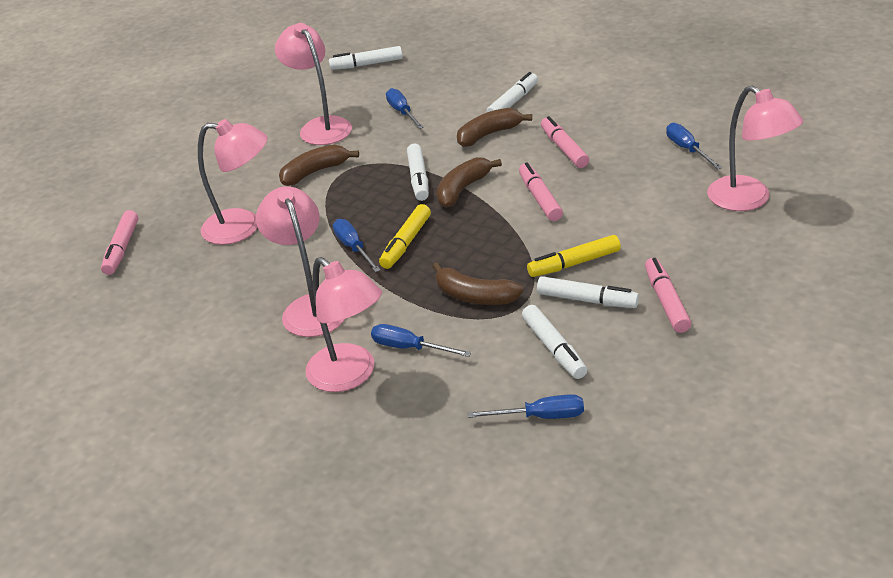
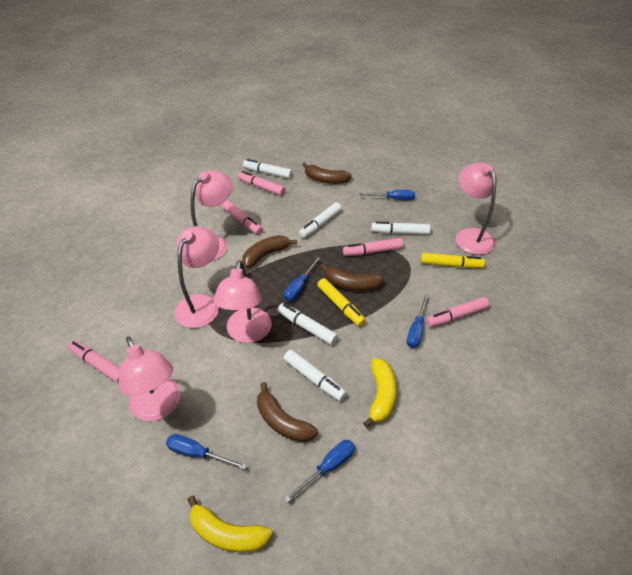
pink marker: [101,210,138,275] [519,162,563,221] [541,116,589,168] [645,258,692,333] = 4 -> [68,340,120,383] [222,200,263,234] [238,171,285,196] [343,238,403,256] [426,297,489,327] = 5
yellow banana: none = 0 -> [188,496,272,553] [363,358,397,428] = 2

